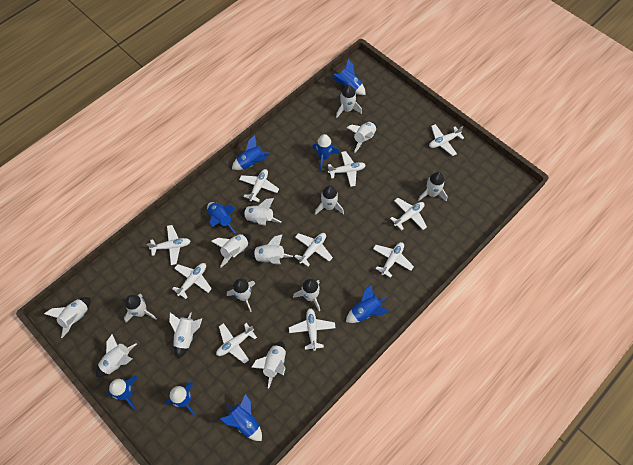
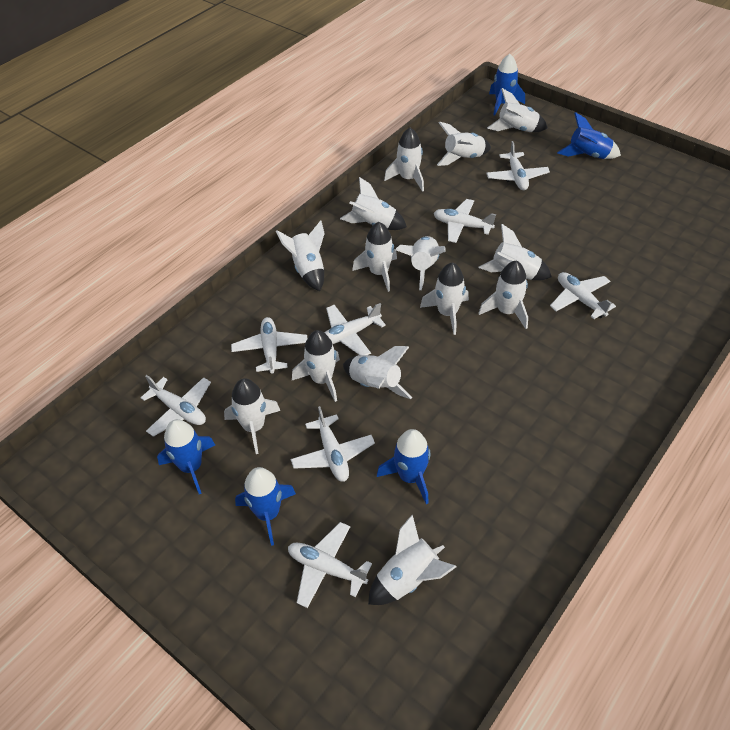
blue rocket: [107,376,138,410] [165,382,196,416] [207,202,236,233] [220,393,262,441] [232,135,270,170] [312,134,339,170] [332,59,366,95] [346,284,389,323] = 8 -> [157,419,215,494] [235,467,296,546] [377,429,430,504] [489,54,525,116] [557,112,621,159] = 5
white plane: [147,225,190,265] [172,263,212,299] [216,323,257,364] [239,169,279,202] [289,308,335,351] [294,233,333,266] [328,151,366,187] [373,242,414,278] [390,198,427,230] [429,124,464,156] = 10 -> [141,375,211,437] [231,317,308,374] [288,522,372,608] [291,406,375,482] [324,303,386,355] [434,199,496,243] [486,141,550,190] [550,272,616,319] = 8

